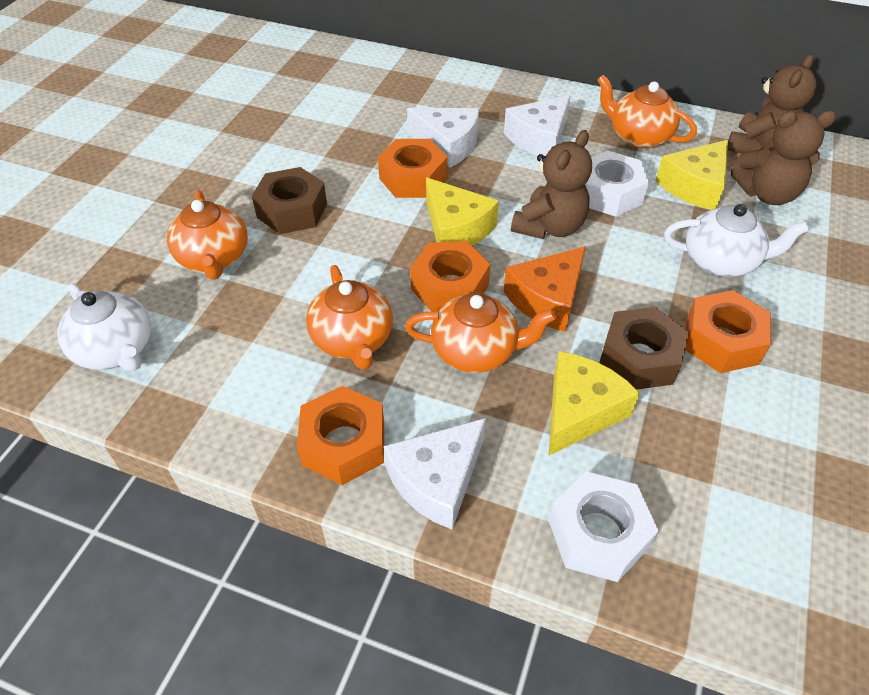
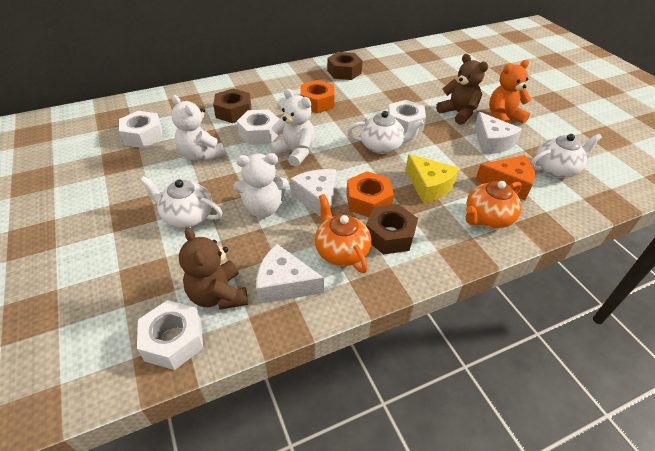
brown nut: [252,167,327,234] [599,307,689,390] = 2 -> [213,88,251,123] [327,52,363,80] [366,204,418,254] = 3
brown teddy bear: [511,130,592,239] [727,54,817,154] [731,111,836,205] = 3 -> [179,227,248,310] [436,54,488,125] = 2
orange nut: [297,386,384,485] [378,139,448,198] [410,241,490,311] [685,290,771,373] = 4 -> [300,80,334,113] [346,171,394,217] = 2
orange teapot: [167,190,248,280] [306,265,393,370] [405,293,556,373] [597,75,697,148] = 4 -> [315,194,371,273] [466,181,522,229] = 2
orange teddy bear: none = 0 -> [489,60,532,124] = 1
white nut: [549,472,659,582] [584,150,649,217] = 2 -> [119,111,163,148] [137,300,203,370] [237,109,279,145] [388,100,426,133] = 4
white teapot: [57,283,151,371] [664,204,809,277] = 2 -> [140,176,223,228] [347,111,424,154] [531,133,602,178] = 3
white teddy bear: none = 0 -> [171,95,225,161] [233,153,289,217] [269,89,315,167] = 3
yellow cheese: [426,178,499,245] [549,351,640,456] [655,140,728,210] = 3 -> [406,154,459,203] = 1

